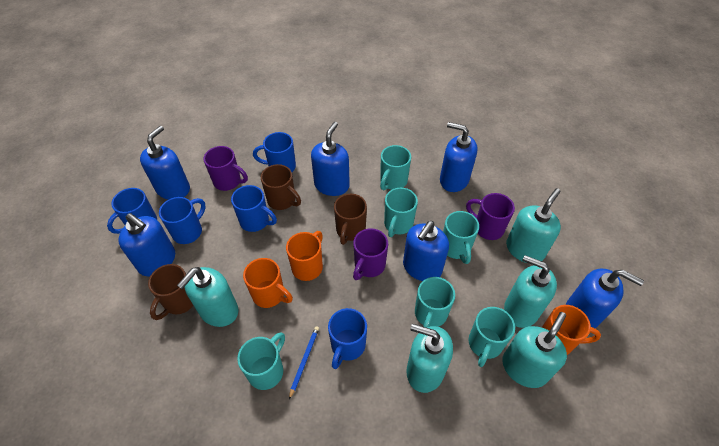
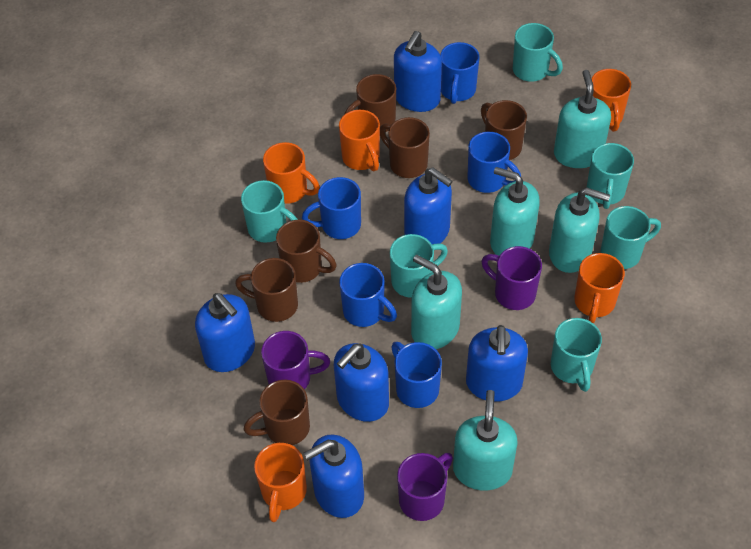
blue pencil: [289,326,319,399] = 1 -> none = 0
brown mug: [148,264,194,320] [261,164,301,210] [334,194,367,245] = 3 -> [235,258,298,322] [243,380,310,445] [276,220,337,283] [344,74,396,132] [380,117,430,178] [481,100,527,160] = 6
orange mug: [243,258,293,308] [286,231,323,281] [542,305,601,355] = 3 -> [254,443,307,522] [263,142,320,204] [339,110,380,171] [574,253,625,323] [591,69,631,132] = 5

